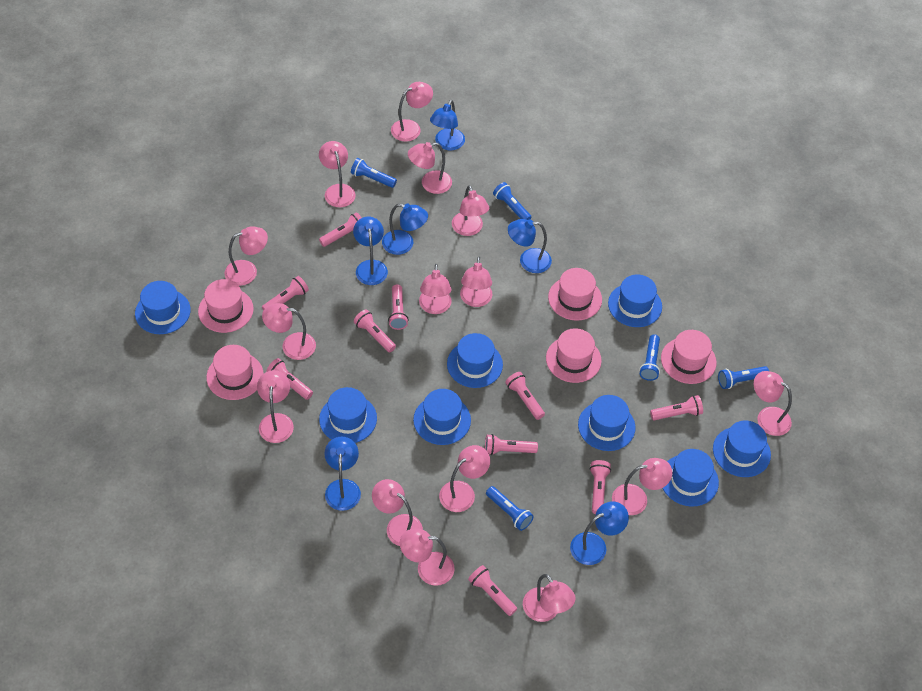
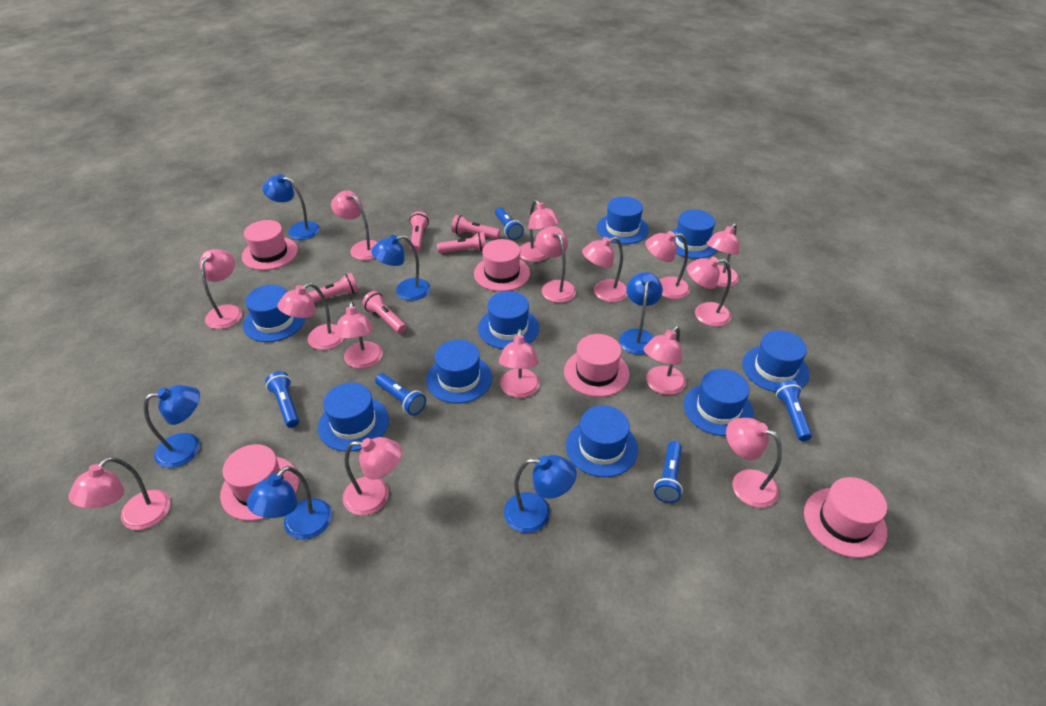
blue hat: [135,281,191,334] [319,387,377,443] [413,389,471,445] [447,333,503,388] [578,395,635,451] [608,275,662,327] [662,449,719,507] [713,421,771,477] = 8 -> [243,285,305,342] [318,383,389,451] [426,340,492,404] [478,291,539,349] [566,405,638,477] [597,197,649,244] [671,210,718,259] [684,369,754,436] [742,330,810,392] = 9
pink flashlight: [262,276,309,311] [266,358,313,400] [319,212,361,247] [354,309,396,353] [388,284,409,330] [468,565,517,616] [485,434,538,455] [505,372,545,420] [590,460,611,514] [650,395,703,420] = 10 -> [308,273,359,303] [362,291,406,333] [410,211,429,252] [437,232,486,253] [451,215,500,239] = 5

